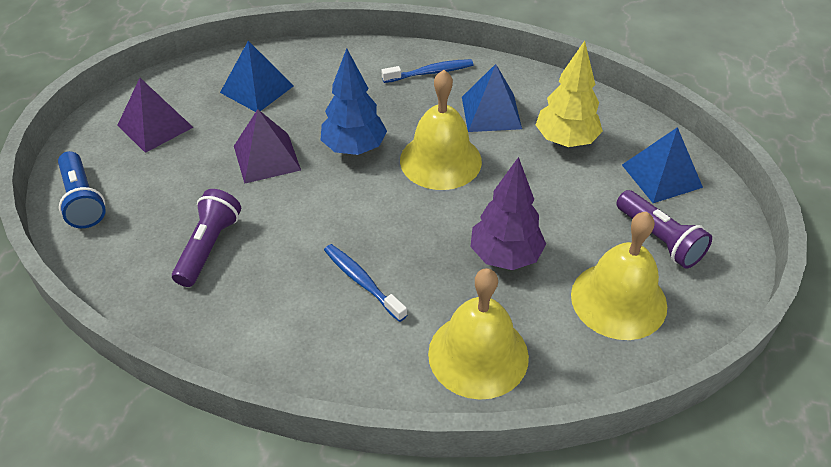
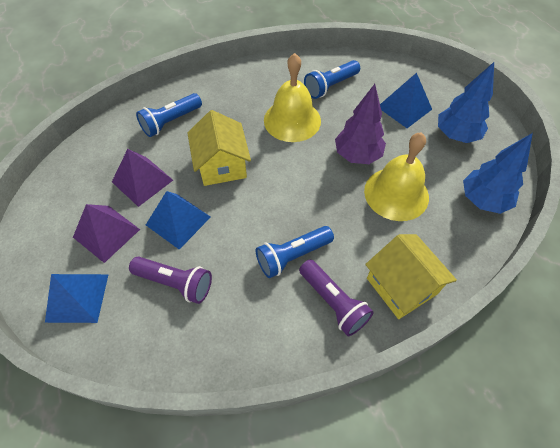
blue flashlight: [58,151,106,228] = 1 -> [136,93,202,137] [256,226,334,278] [304,60,360,99] = 3
blue toothbrush: [324,244,407,322] [382,59,473,83] = 2 -> none = 0
blue tree: [321,48,387,155] = 1 -> [438,62,494,143] [463,133,533,214] = 2
yellow bell: [400,70,482,190] [428,268,529,400] [571,212,667,340] = 3 -> [264,53,321,142] [364,132,429,221] = 2
yellow house: none = 0 -> [187,110,251,186] [365,234,457,319] = 2
yellow tree: [536,41,603,147] = 1 -> none = 0

